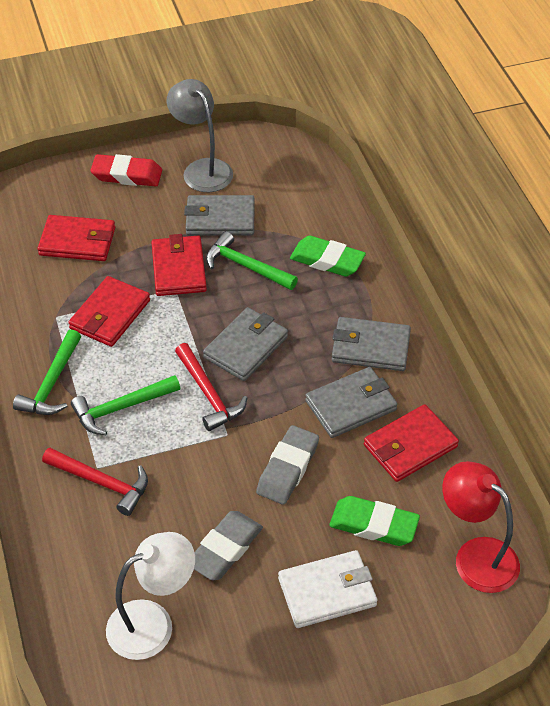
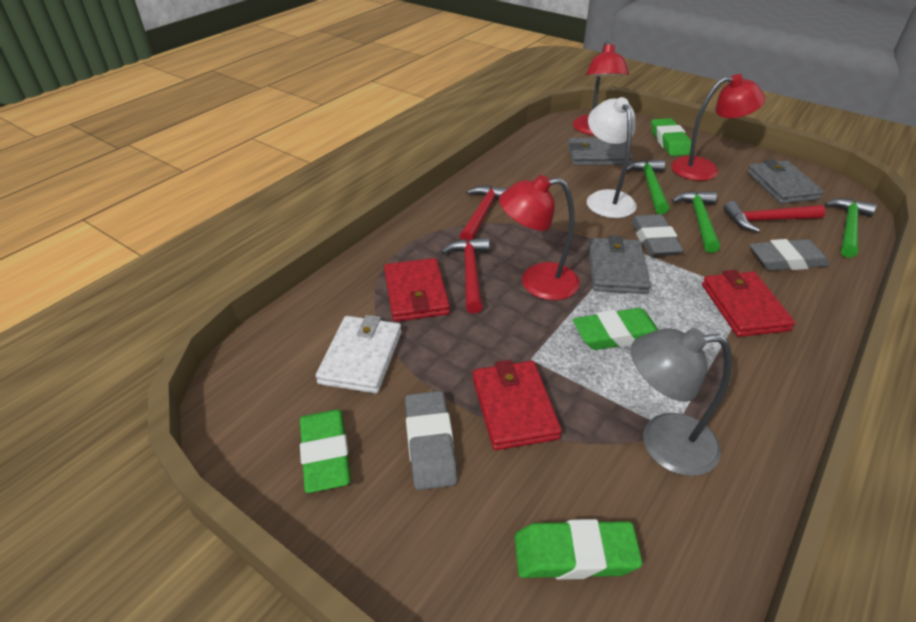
green eraser: [290,235,366,276] [330,496,420,546] = 2 -> [300,410,351,493] [515,519,642,580] [573,308,658,350] [651,118,691,156] = 4
grey eraser: [194,511,263,580] [256,425,319,505] = 2 -> [405,391,457,490] [631,214,683,256] [749,239,830,271] = 3
grey wallet: [184,195,255,235] [203,307,288,381] [305,367,397,438] [332,317,411,371] = 4 -> [568,138,633,165] [588,235,650,294] [747,159,824,204] = 3
red eraser: [90,154,162,186] = 1 -> none = 0
red hammer: [42,448,148,516] [175,343,247,431] = 2 -> [441,238,490,314] [459,186,508,242] [724,201,825,232] = 3
red lamp: [442,461,520,593] = 1 -> [499,175,580,300] [573,41,629,135] [671,74,766,181] = 3
red wallet: [38,215,115,261] [68,276,150,347] [151,234,207,296] [364,404,459,482] = 4 -> [384,258,450,322] [473,360,562,450] [702,270,795,337] = 3

